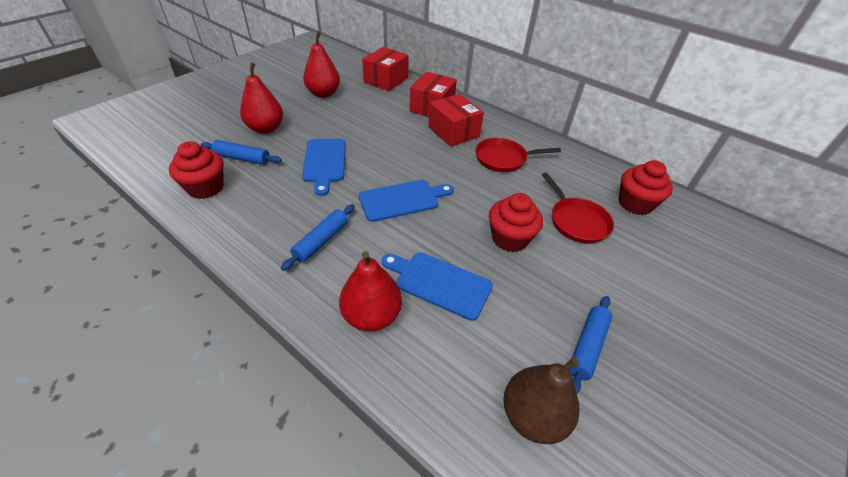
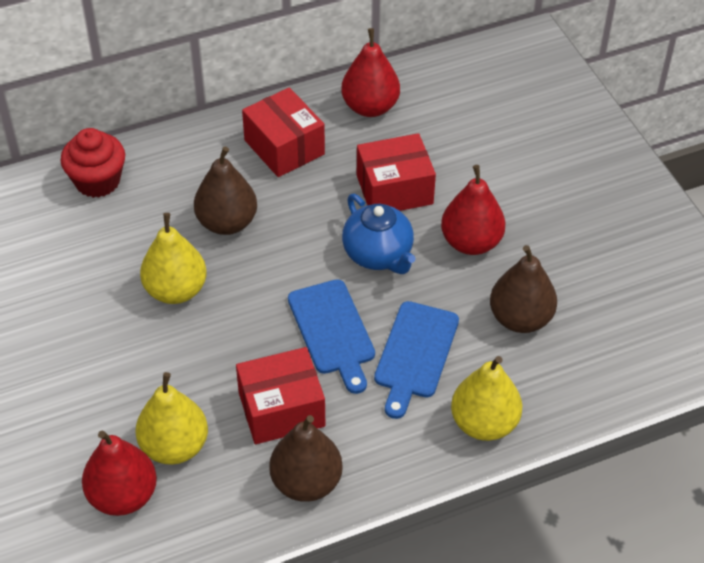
blue cutting board: [302,139,346,196] [359,180,454,222] [382,252,493,321] = 3 -> [288,279,375,394] [374,301,459,419] = 2
blue rolling pin: [201,140,282,165] [281,204,355,271] [569,296,612,393] = 3 -> none = 0
blue teapot: none = 0 -> [342,194,415,274] = 1
brown pear: [503,357,579,444] = 1 -> [194,146,257,235] [269,415,343,502] [490,245,557,333] = 3
red cupcake: [169,141,224,199] [489,193,543,252] [619,160,673,215] = 3 -> [61,128,125,198] = 1
red pan: [475,138,561,172] [542,172,614,244] = 2 -> none = 0
yellow pear: none = 0 -> [136,372,208,464] [140,213,207,304] [451,356,522,441] = 3

